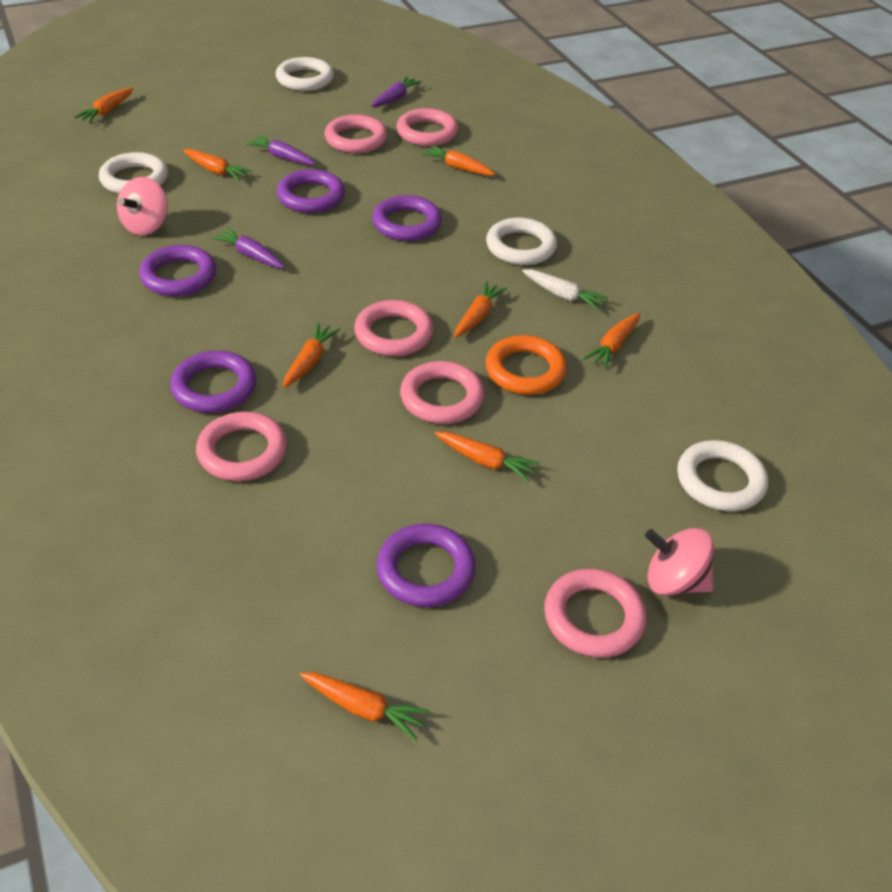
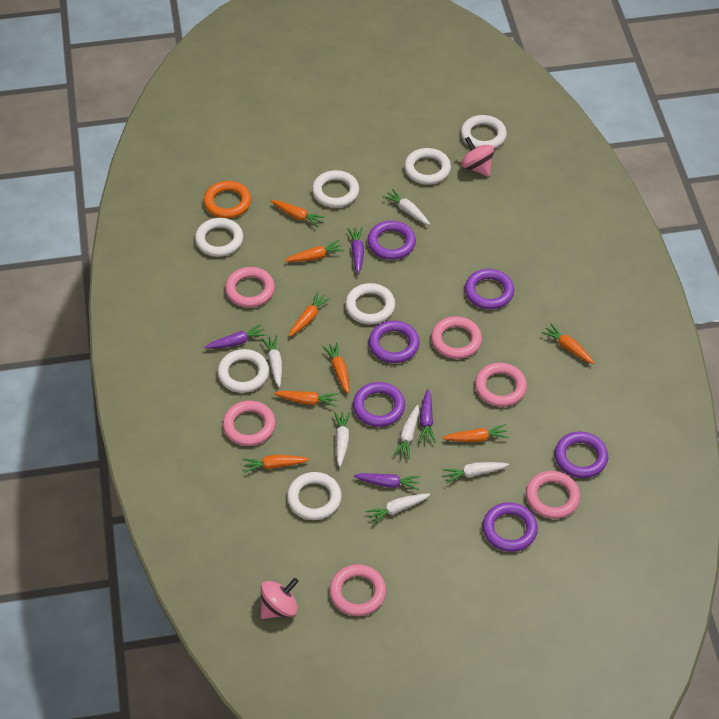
purple carrot: [211,227,285,268] [246,135,316,165] [371,76,422,107] = 3 -> [204,324,267,349] [348,227,364,274] [353,473,421,490] [419,389,436,443] = 4
purple ring: [139,245,216,296] [170,350,256,413] [277,169,345,213] [372,195,442,241] [376,524,476,607] = 5 -> [353,382,405,427] [367,221,416,260] [369,321,420,363] [465,269,514,310] [482,502,538,552] [555,432,608,478] = 6
white carrot: [522,269,608,311] = 1 -> [261,335,282,387] [334,412,351,467] [365,494,430,525] [383,189,430,225] [393,405,419,459] [443,462,509,483] = 6
white ring: [99,152,168,194] [276,57,334,91] [486,218,557,265] [677,440,768,511] = 4 -> [195,218,243,257] [218,349,269,393] [287,472,342,520] [312,170,359,208] [345,283,395,324] [404,148,451,185] [461,115,507,149] = 7

